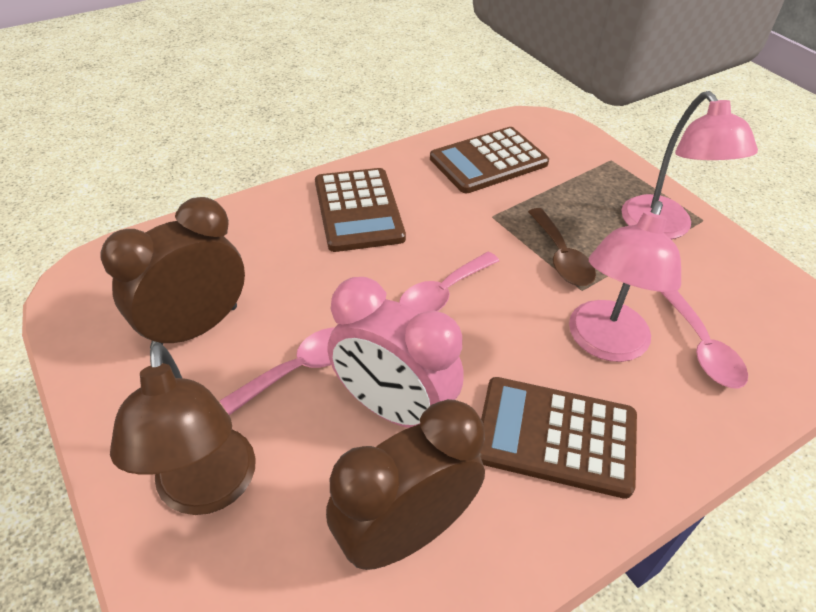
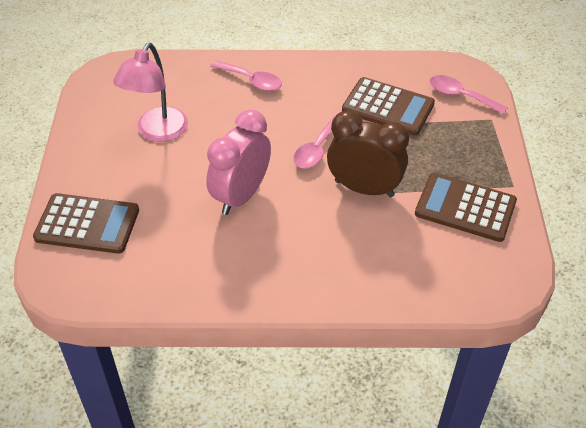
brown clock: [101,197,245,349] [326,399,485,570] = 2 -> [327,111,409,197] = 1
brown lamp: [110,343,256,515] = 1 -> none = 0
brown spoon: [528,208,596,286] = 1 -> none = 0
pink lamp: [569,201,681,362] [621,91,758,239] = 2 -> [113,43,188,142] = 1

